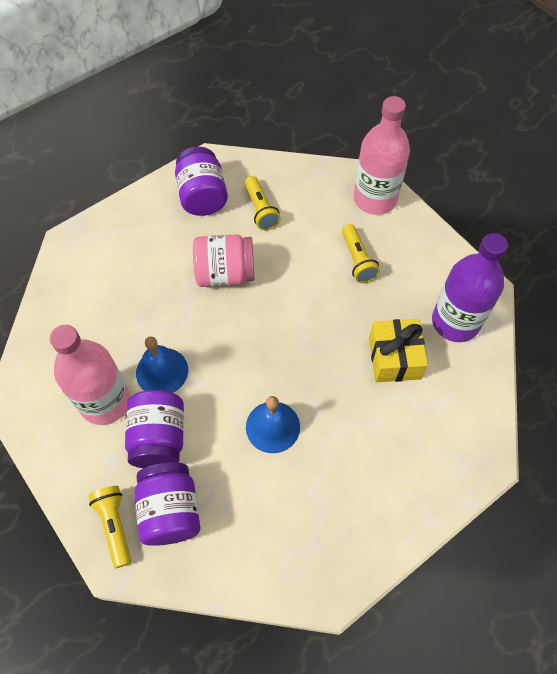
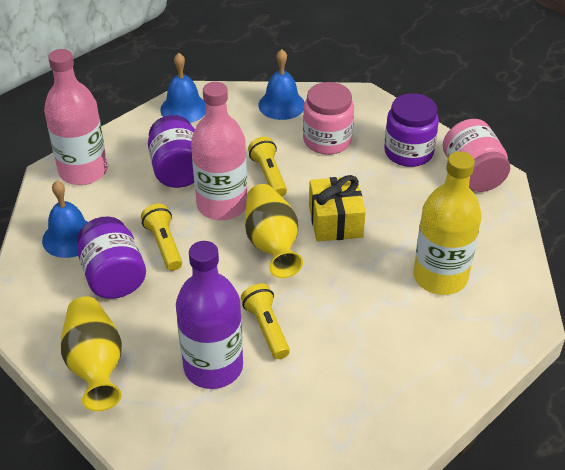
blue bell: [136,336,188,393] [246,396,300,453] = 2 -> [42,180,88,258] [160,53,206,123] [258,49,305,120] = 3
pink jar: [193,234,255,287] = 1 -> [303,82,354,155] [443,119,510,192] = 2
yellow bottle: none = 0 -> [413,151,482,295] = 1
yellow vase: none = 0 -> [61,296,122,411] [245,184,303,278] = 2

